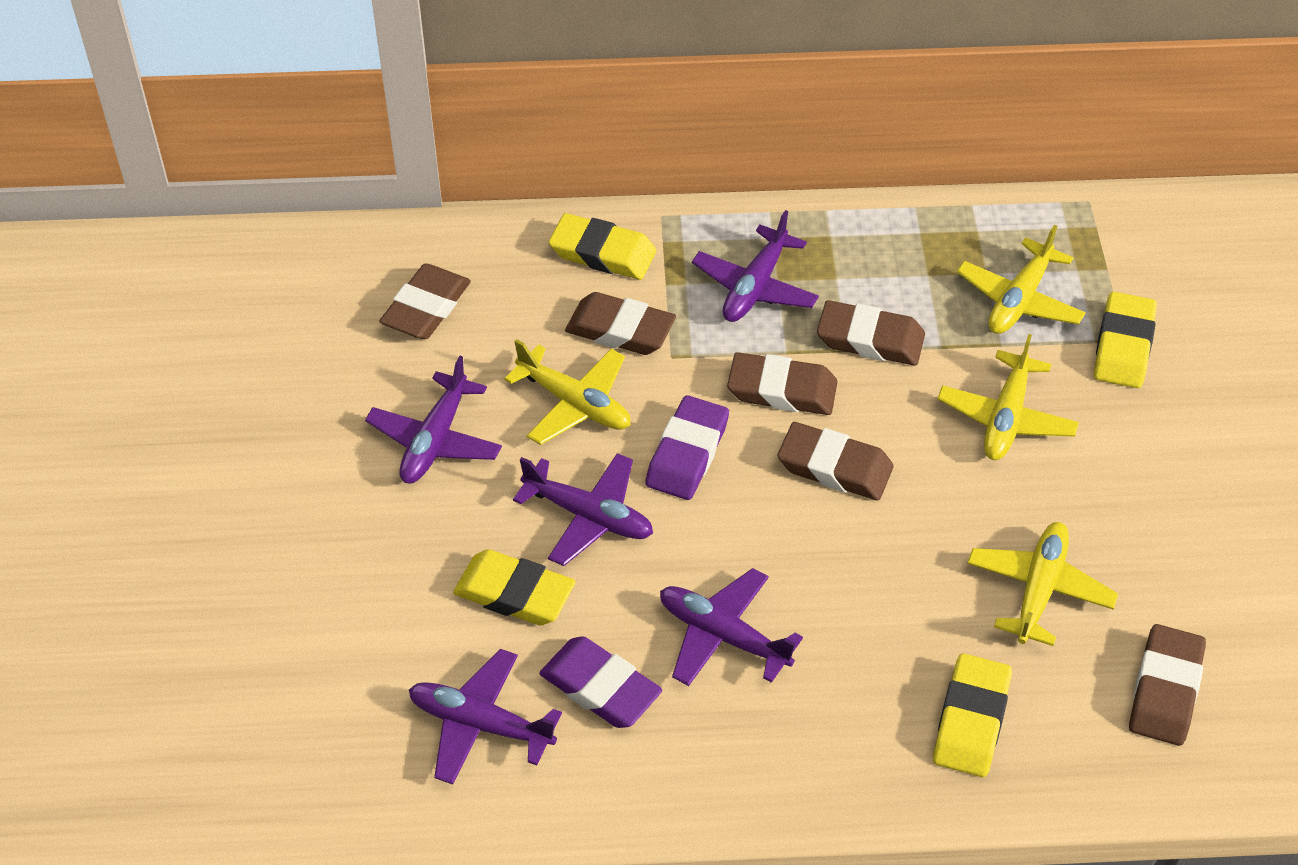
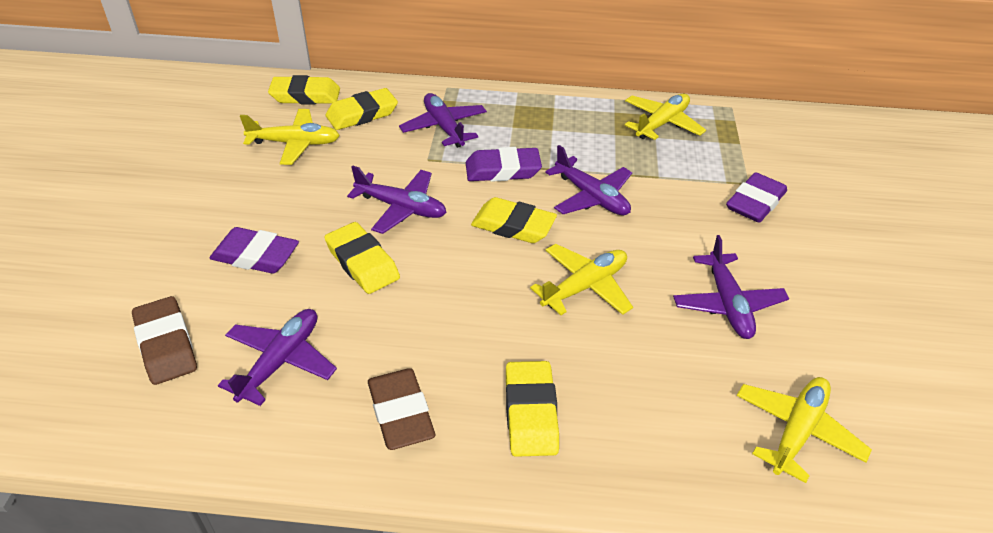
brown eraser: [379,264,471,339] [565,292,676,355] [727,352,838,415] [777,422,894,500] [817,300,925,366] [1129,624,1206,746] = 6 -> [132,296,197,385] [368,368,435,450] = 2
purple eraser: [540,636,662,728] [645,395,729,500] = 2 -> [210,227,299,274] [466,147,542,182] [726,172,787,223] = 3
yellow eraser: [453,549,576,626] [549,213,656,280] [933,653,1012,777] [1094,292,1157,388] = 4 -> [268,75,340,104] [324,222,400,294] [326,88,398,130] [471,197,557,243] [506,361,559,457] = 5

